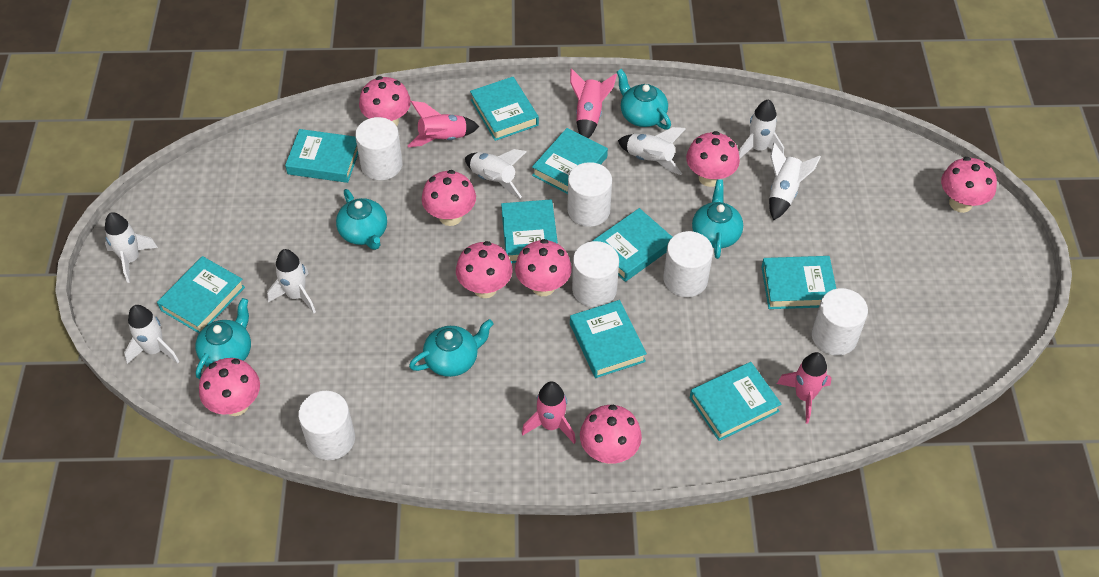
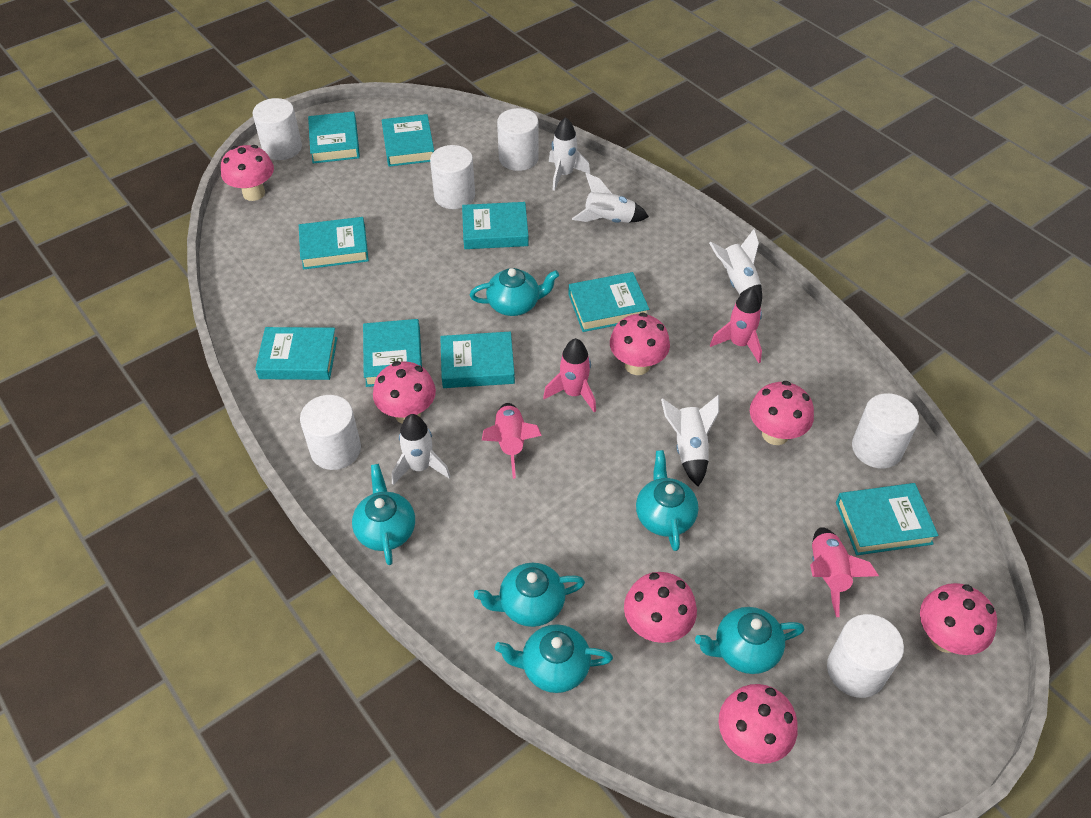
pink mushroom: [199,358,260,416] [359,76,411,126] [422,170,476,226] [456,241,513,298] [515,239,572,296] [580,405,642,464] [686,131,740,187] [941,157,997,213] = 8 -> [221,145,274,201] [373,361,436,423] [610,312,670,375] [624,572,697,643] [719,684,798,764] [750,381,814,445] [920,583,997,655] = 7
turquoise teapot: [195,298,251,379] [336,189,387,250] [409,319,493,377] [617,69,671,130] [692,179,743,259] = 5 -> [352,464,415,565] [470,268,559,316] [474,563,585,627] [495,624,613,693] [636,450,699,551] [695,607,804,674] = 6
white rocket: [105,212,158,283] [124,305,179,364] [267,249,316,313] [465,149,526,198] [618,127,686,175] [739,99,784,158] [769,142,821,221] = 7 -> [392,414,451,485] [549,117,590,191] [572,173,649,223] [661,395,719,487] [709,229,762,303] = 5

